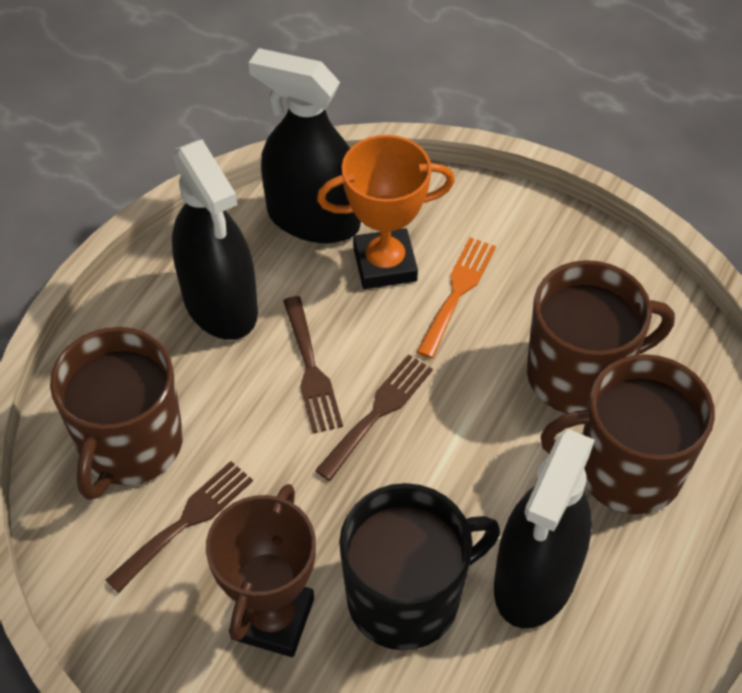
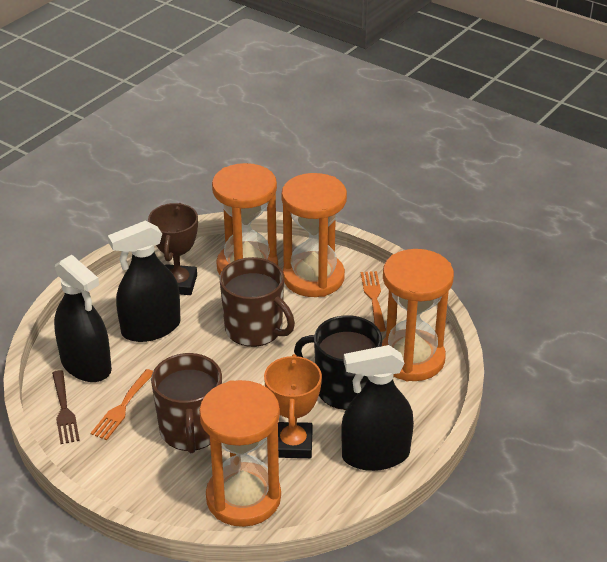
brown fork: [105,461,253,593] [283,296,343,433] [315,354,433,481] = 3 -> [52,370,80,444] = 1
brown mug: [50,327,183,500] [527,260,675,414] [541,354,715,514] = 3 -> [151,353,222,453] [219,257,295,347] = 2
orange fork: [417,237,496,359] = 1 -> [90,369,153,440] [361,271,386,332] = 2
orange hourglass: none = 0 -> [199,380,281,527] [212,163,278,275] [281,173,347,297] [382,249,454,381] = 4

